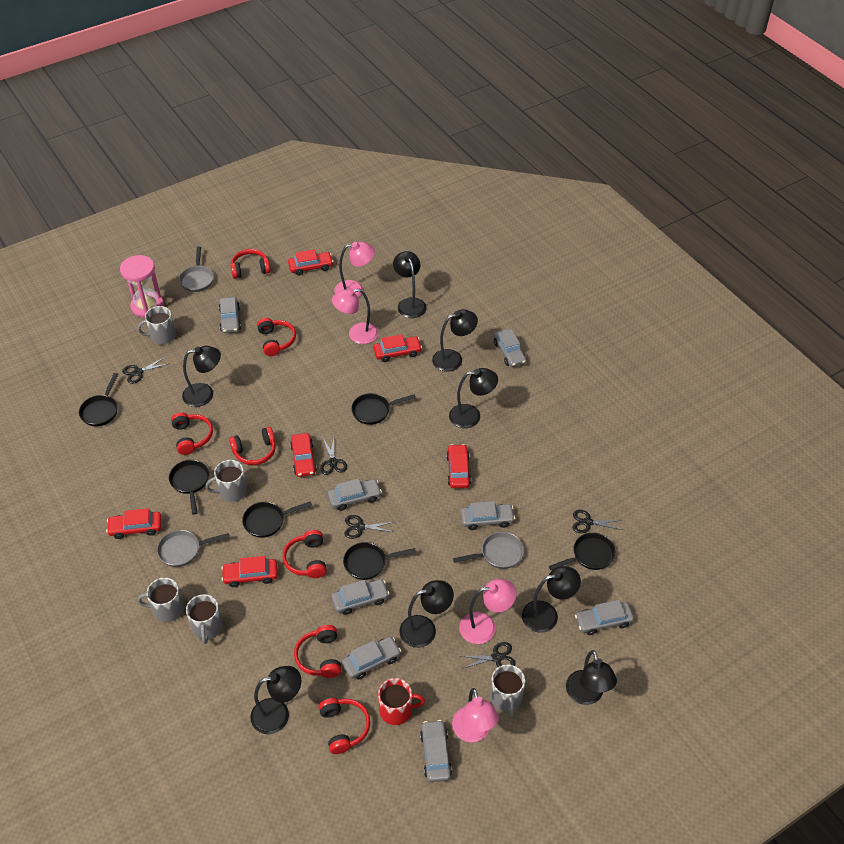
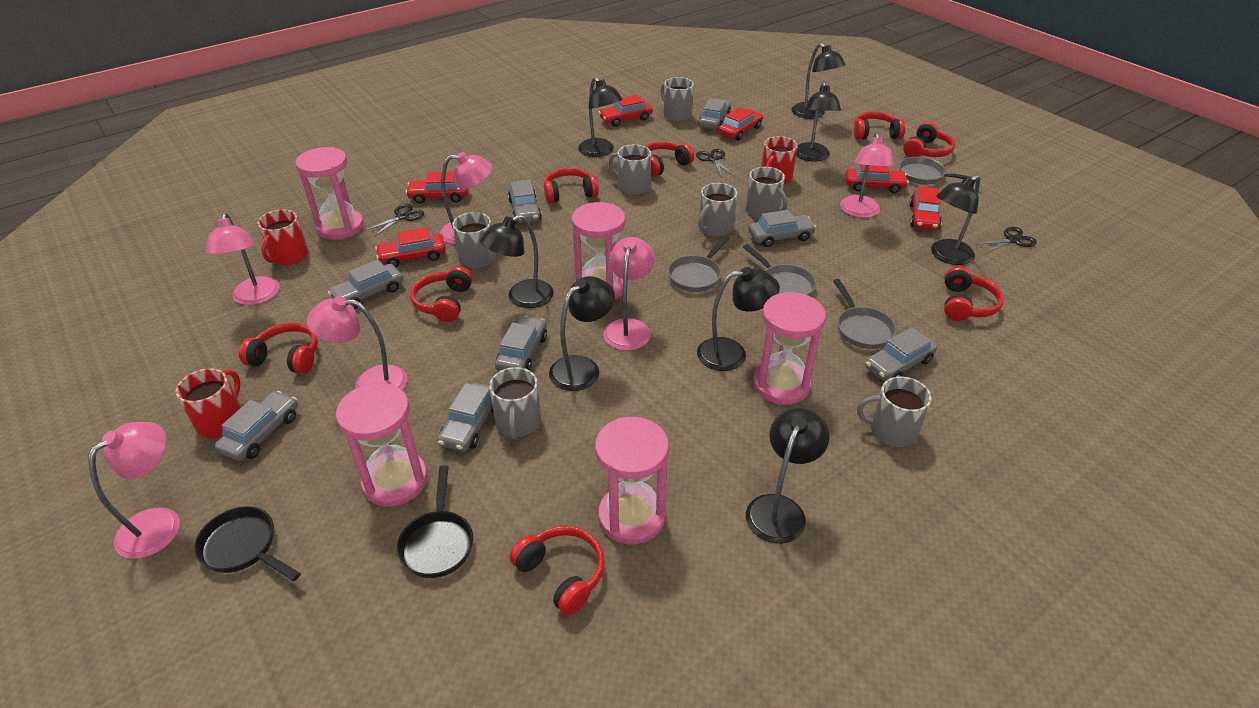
black pan: [79,373,118,426] [169,460,209,515] [242,501,312,538] [343,542,416,580] [351,393,416,425] [549,533,616,570] = 6 -> [194,506,301,581] [397,465,473,578] = 2
black scissors: [122,357,167,384] [320,438,347,475] [344,515,394,539] [461,642,515,669] [573,510,622,533] = 5 -> [365,204,424,237] [696,149,734,177] [975,227,1037,254] = 3
grey mug: [137,306,176,344] [138,578,184,622] [186,594,223,644] [206,460,247,502] [490,665,525,717] = 5 -> [452,212,495,268] [489,367,541,439] [609,144,651,195] [661,77,694,121] [698,183,737,236] [746,167,787,218] [857,376,932,447] = 7
grey pan: [157,530,229,567] [179,247,214,292] [453,532,524,569] = 3 -> [668,235,729,292] [743,244,816,296] [833,279,897,349] [899,157,981,185] = 4
pink hourglass: [120,255,164,318] = 1 -> [295,147,364,240] [336,383,428,507] [572,202,626,299] [595,417,669,544] [752,292,826,405] = 5
pink lamp: [332,288,378,344] [334,242,375,297] [452,688,499,742] [459,579,517,644] = 4 -> [88,422,180,559] [206,213,280,305] [307,296,407,390] [439,152,493,245] [603,237,655,351] [840,132,895,218] = 6
red headphones: [171,412,213,455] [229,427,276,465] [231,249,270,279] [257,318,296,356] [282,530,327,578] [294,625,341,678] [318,698,370,754] = 7 -> [239,323,318,374] [410,266,473,322] [510,526,605,615] [544,168,599,203] [645,141,694,177] [854,111,906,140] [903,122,955,157] [944,266,1004,321] = 8
red mug: [378,678,425,725] = 1 -> [175,368,241,438] [258,209,308,265] [761,136,798,185] = 3

